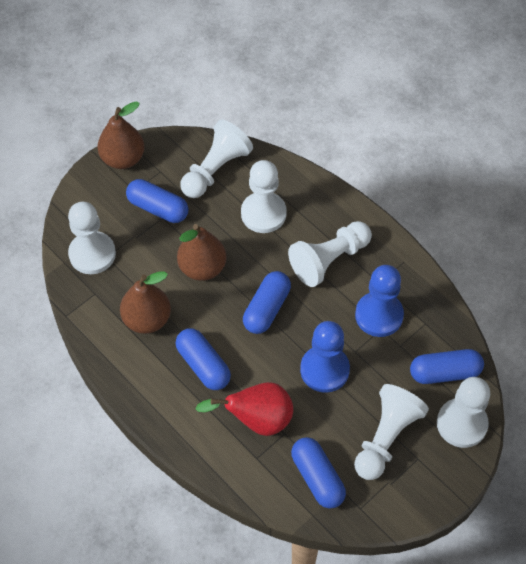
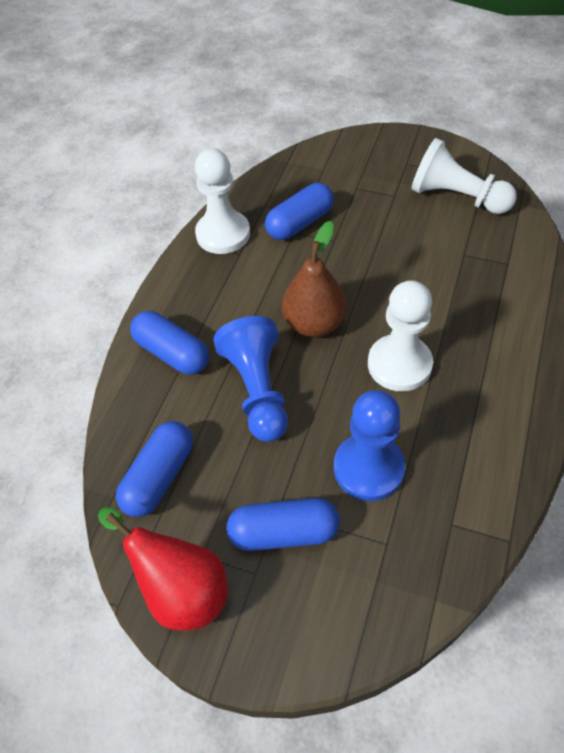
blue capsule: [126,179,188,223] [176,328,231,390] [243,271,291,334] [291,437,346,509] [410,349,484,384] = 5 -> [116,421,193,517] [130,311,209,375] [227,498,340,551] [265,183,334,240] = 4
brown pear: [97,101,145,169] [120,272,171,334] [177,224,226,281] = 3 -> [282,221,347,337] = 1
white pawn: [68,202,116,274] [180,119,253,198] [241,160,287,233] [288,221,372,287] [354,384,429,480] [437,377,490,448] = 6 -> [195,149,250,254] [368,280,433,391] [412,138,517,214] = 3

